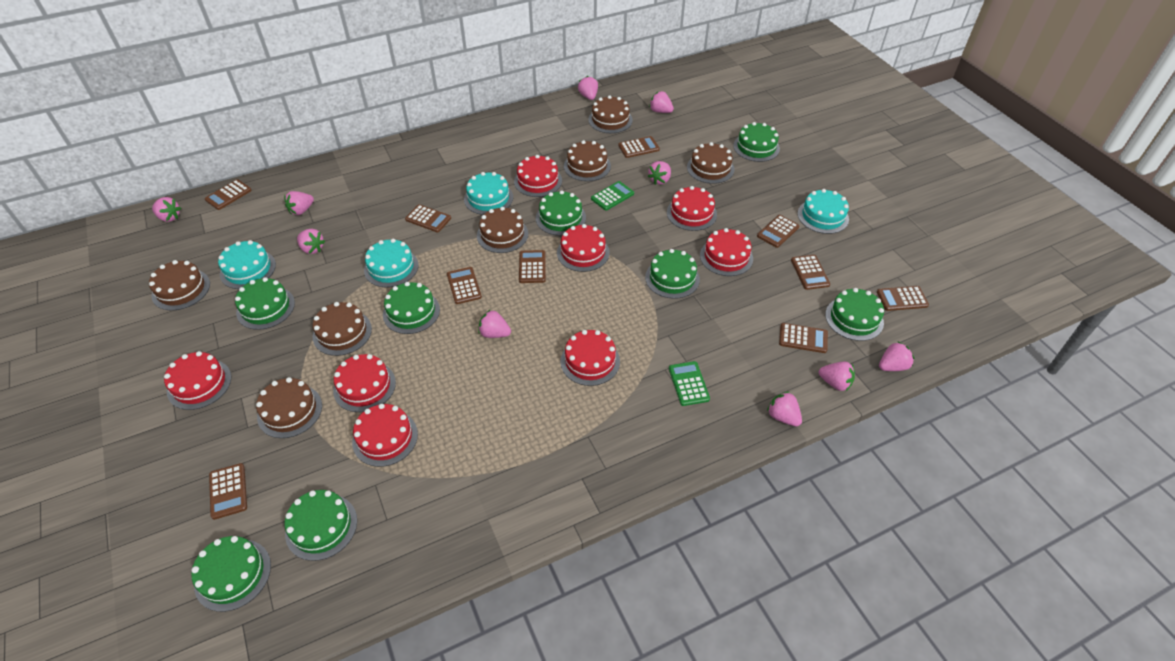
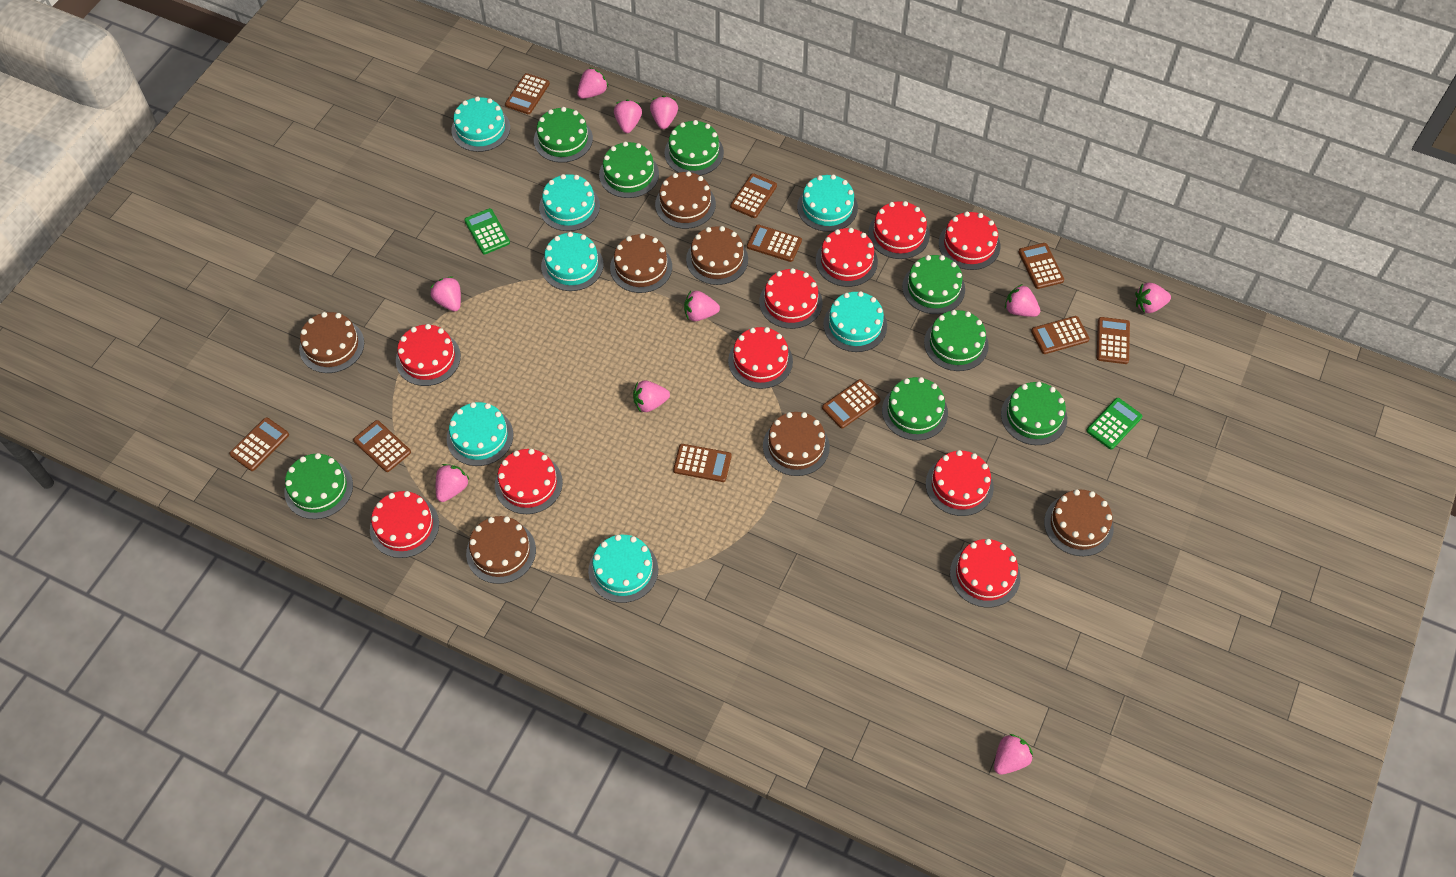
red cake: [164,351,231,410] [333,354,396,412] [352,404,418,467] [514,155,562,197] [557,224,610,272] [560,330,620,386] [667,186,717,231] [700,228,753,276] = 8 -> [370,491,439,558] [396,324,461,386] [495,449,563,514] [728,327,793,389] [759,268,822,329] [816,228,878,287] [868,201,930,259] [926,450,994,516] [939,211,1000,270] [950,539,1021,607] = 10
turquoise cake: [218,240,276,289] [364,239,419,288] [464,172,513,215] [798,189,849,234] = 4 -> [447,402,513,466] [451,96,510,152] [539,174,600,231] [541,232,603,291] [588,535,658,603] [797,174,858,232] [823,291,887,352] = 7

